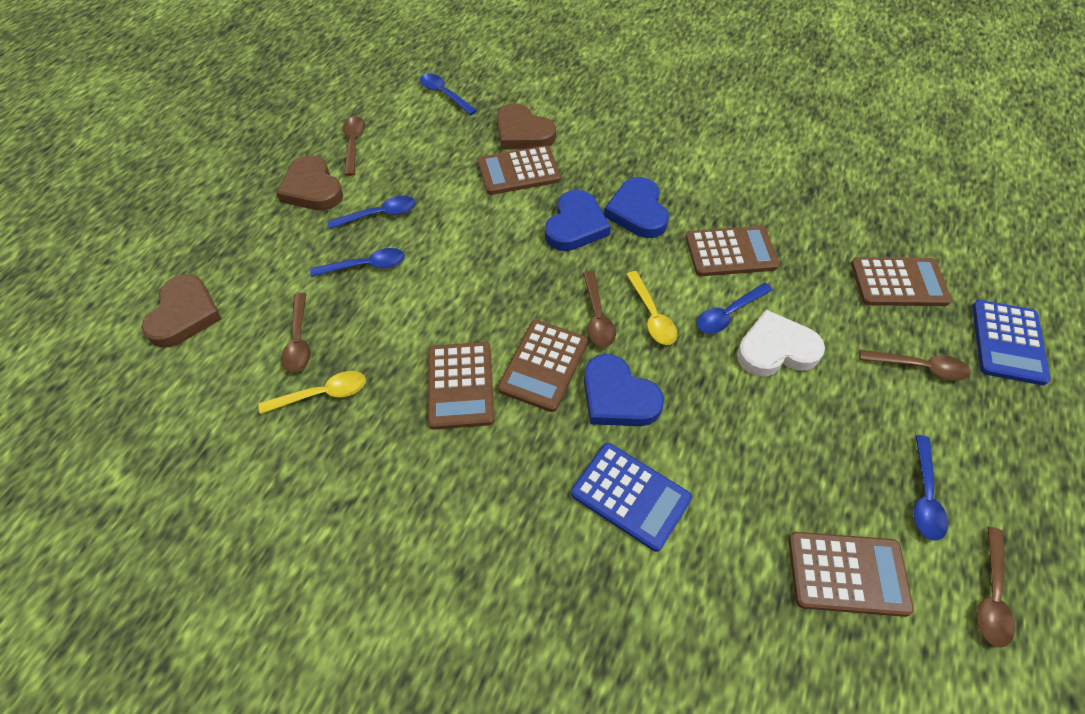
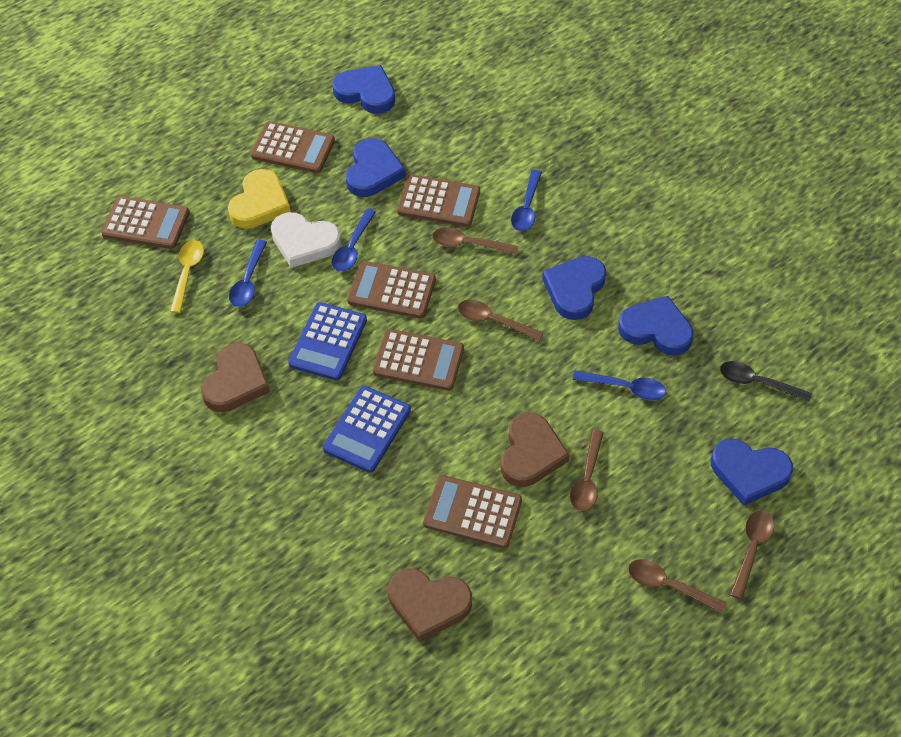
black spoon: none = 0 -> [720,361,812,402] = 1
blue heart: [545,190,611,251] [584,354,664,426] [604,177,669,238] = 3 -> [332,65,395,114] [346,138,406,197] [542,256,606,320] [618,296,694,356] [711,439,793,506] = 5
blue spoon: [310,248,405,277] [327,196,415,229] [420,73,477,115] [696,283,773,334] [913,435,948,541] = 5 -> [229,240,267,307] [332,209,376,271] [511,170,542,231] [573,371,666,400] = 4
yellow heart: none = 0 -> [228,169,290,229] = 1
yellow spoon: [258,371,366,414] [626,271,677,345] = 2 -> [170,240,204,313] = 1

